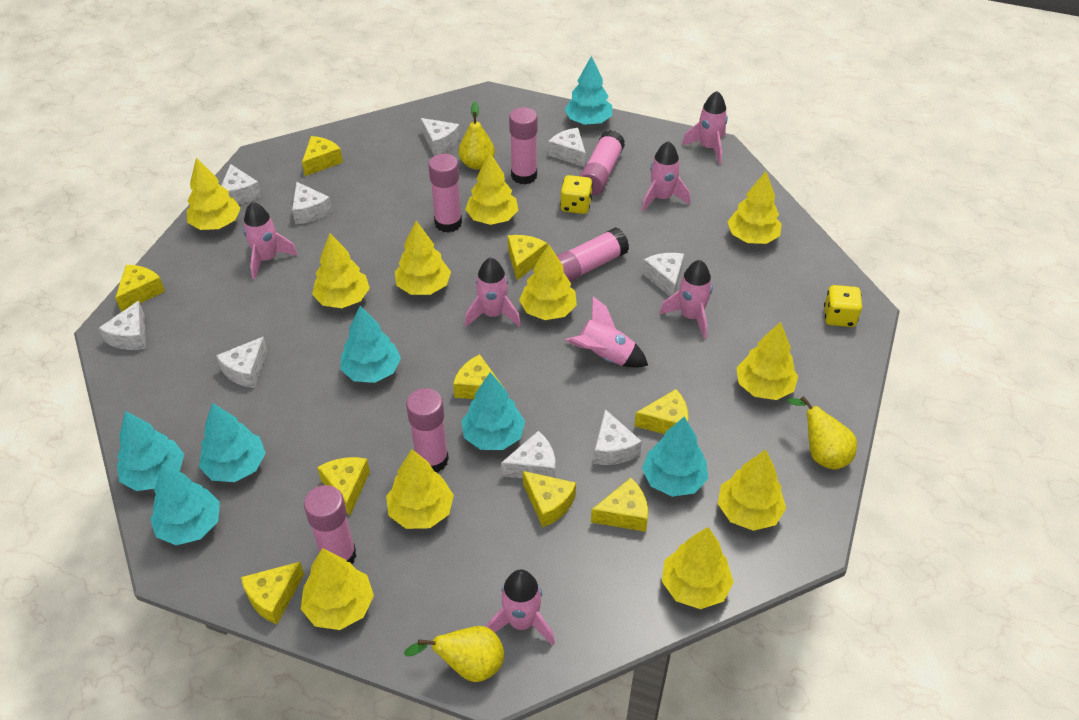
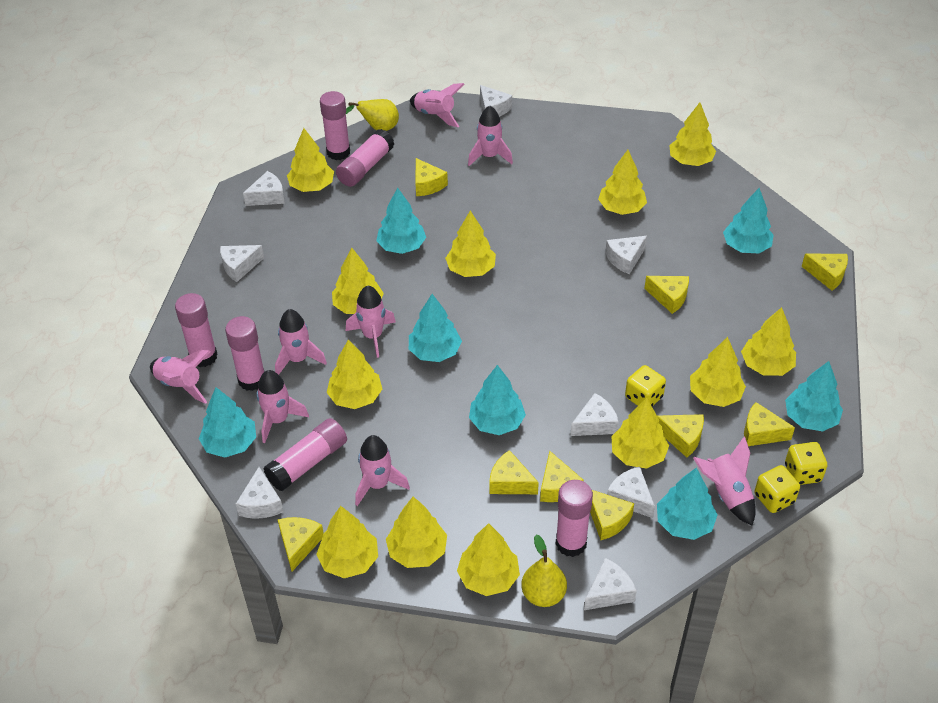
pink rocket: [243,202,298,280] [465,257,521,327] [486,570,555,645] [565,296,648,368] [642,141,690,211] [659,260,713,339] [682,91,728,164] = 7 -> [150,350,211,404] [256,370,309,443] [275,309,327,375] [346,286,396,358] [355,435,410,506] [410,83,465,127] [468,105,513,166] [693,436,755,526] = 8
white cheese: [99,301,146,350] [216,336,268,388] [221,164,261,204] [292,182,332,224] [421,118,460,155] [501,431,555,478] [548,128,586,167] [594,409,642,465] [642,253,684,296] = 9 -> [220,245,264,282] [236,467,283,519] [243,171,285,206] [480,85,512,117] [571,393,619,436] [584,558,637,610] [605,236,647,274] [607,467,655,518] = 8
yellow dice: [560,175,593,214] [824,285,862,327] = 2 -> [625,365,666,406] [754,465,800,513] [785,442,827,485] = 3
yellow pear: [404,626,504,682] [459,102,495,170] [787,396,857,470] = 3 -> [346,99,399,131] [521,534,567,607] = 2
yellow tree: [187,157,241,230] [301,548,374,630] [312,233,370,308] [386,449,454,529] [395,221,451,295] [465,152,518,225] [519,245,577,320] [662,527,734,609] [718,450,786,531] [727,171,782,244] [736,322,798,400] = 11 -> [287,128,334,192] [316,506,378,578] [327,339,382,409] [332,248,384,314] [386,497,447,568] [445,211,496,277] [457,523,520,596] [598,150,647,215] [611,398,669,469] [669,103,716,166] [690,337,746,407] [741,307,796,376] = 12

